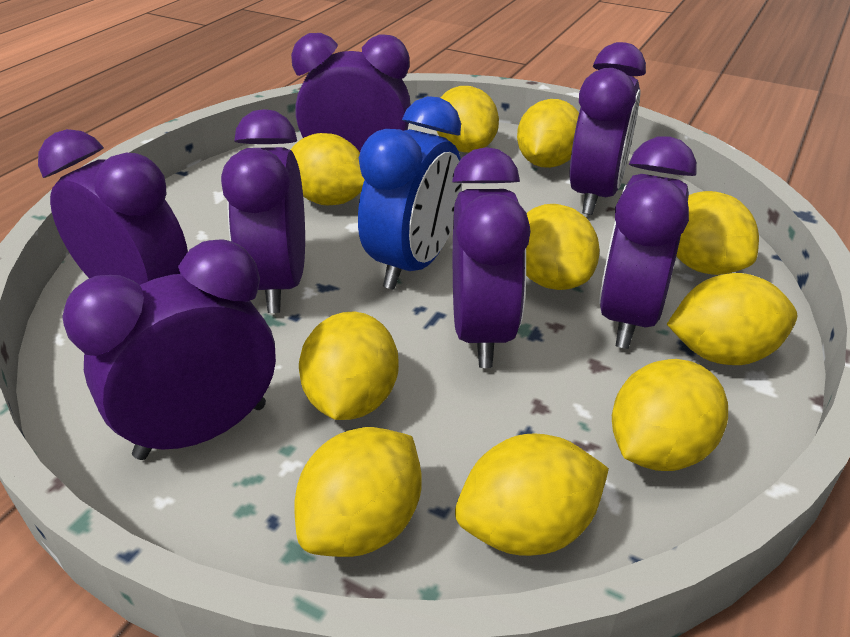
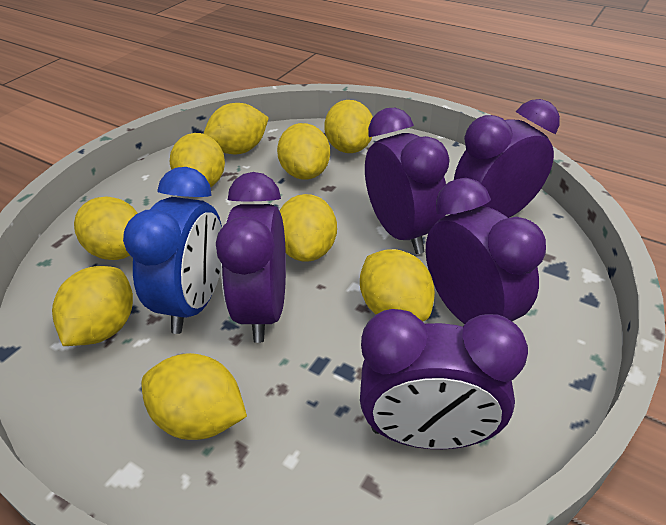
purple clock: [38,129,188,285] [62,239,276,460] [221,109,305,313] [291,33,411,152] [452,147,531,368] [570,42,646,215] [599,136,697,349] = 7 -> [216,172,286,343] [360,309,528,449] [365,108,450,254] [426,178,546,324] [454,99,560,218] = 5
yellow lemon: [291,133,365,205] [295,427,421,557] [299,312,399,420] [437,86,499,153] [455,433,609,556] [517,99,579,168] [526,204,600,290] [612,359,728,471] [667,273,797,365] [676,191,759,275] = 10 -> [52,266,133,346] [74,197,138,260] [141,353,247,440] [170,133,225,187] [204,103,269,154] [277,123,330,180] [279,194,337,262] [324,100,373,153] [360,249,435,322] = 9

